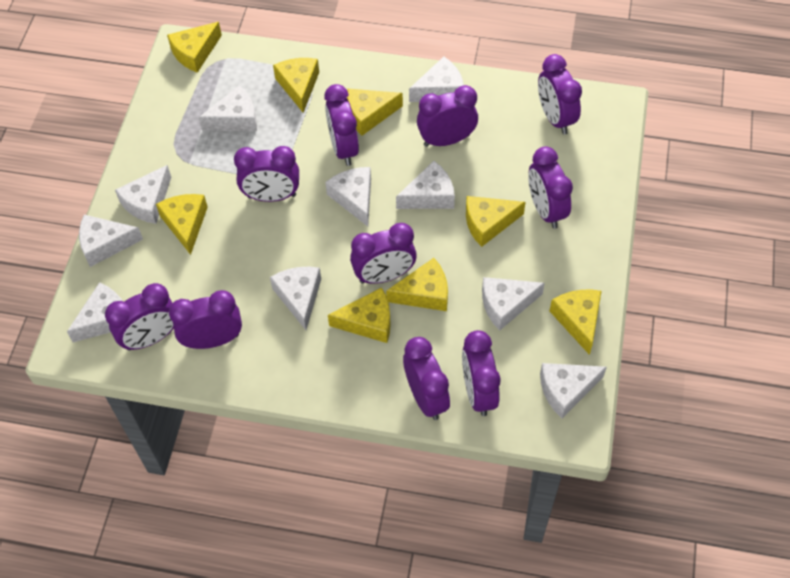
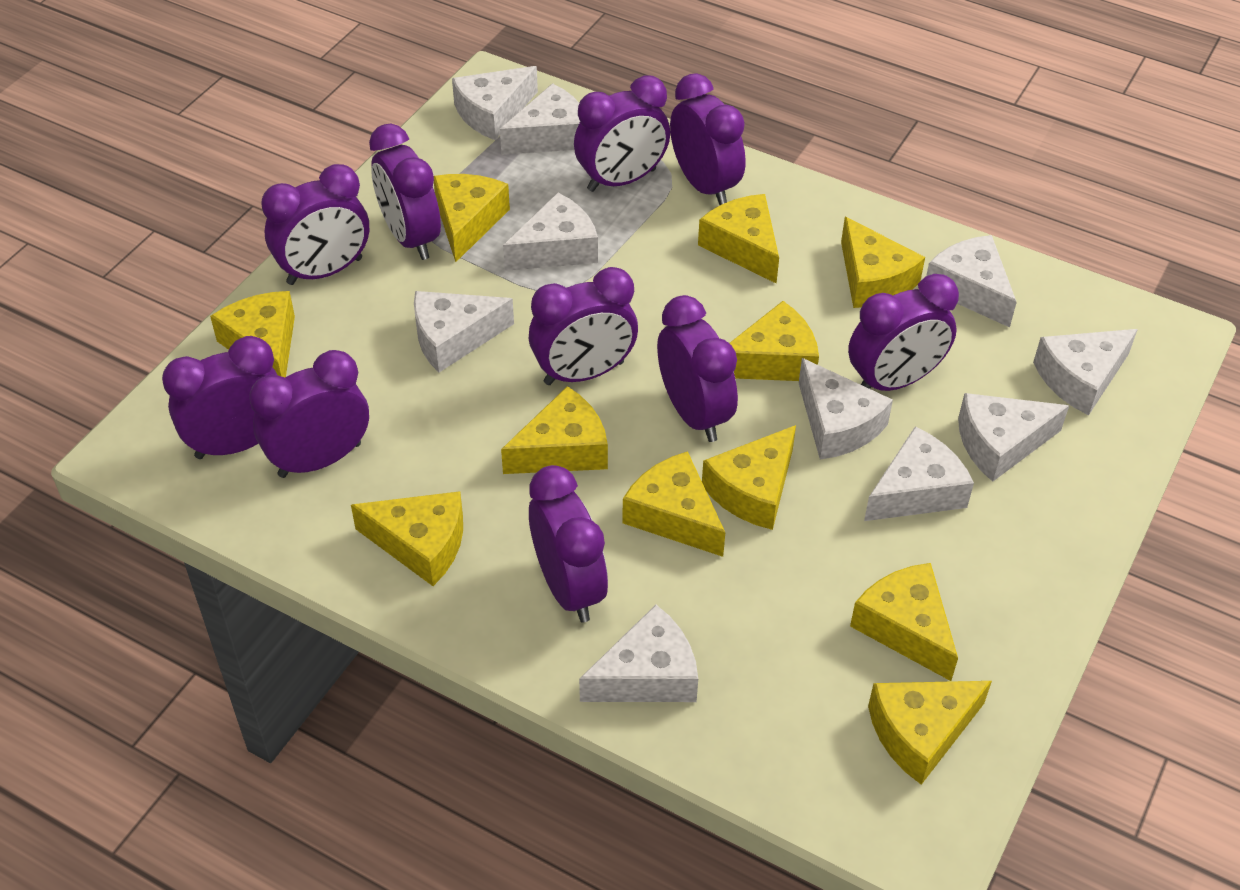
yellow cheese: [156,194,208,255] [167,22,222,73] [273,58,319,113] [328,287,391,343] [347,89,403,136] [386,258,448,311] [466,196,525,247] [549,289,601,355] = 8 -> [210,291,295,377] [351,491,463,586] [434,174,510,262] [501,386,608,474] [622,451,725,557] [698,194,779,283] [702,425,796,530] [730,301,819,381] [841,217,925,308] [850,563,958,681] [868,681,992,785] = 11

